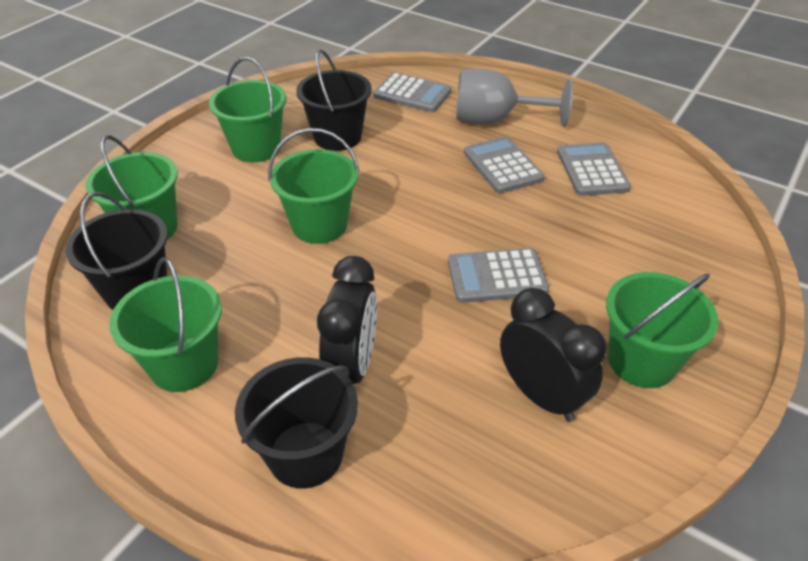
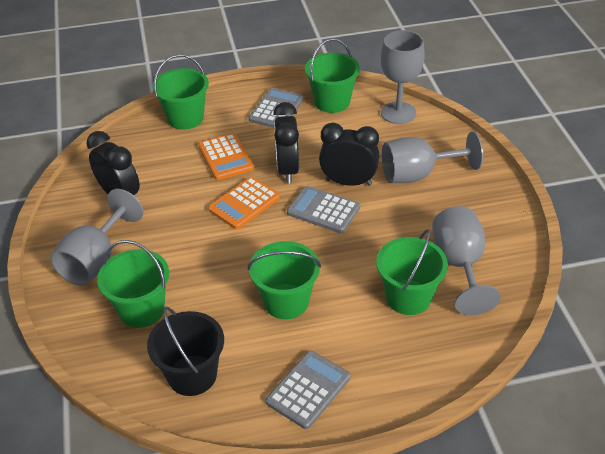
black bucket: [65,192,168,310] [235,357,358,489] [296,49,372,151] = 3 -> [147,307,224,396] = 1
black clock: [317,256,377,384] [500,288,607,422] = 2 -> [86,131,140,195] [273,102,299,183] [319,123,380,186] = 3
grey calculator: [374,72,452,112] [448,248,549,303] [464,136,545,193] [557,142,631,196] = 4 -> [248,88,304,128] [266,351,350,429] [287,186,360,233] = 3
grey goblet: [456,69,573,127] = 1 -> [50,189,144,286] [381,30,425,124] [382,131,483,183] [432,206,501,315] = 4
orange calculator: none = 0 -> [198,133,254,180] [208,177,280,229] = 2

